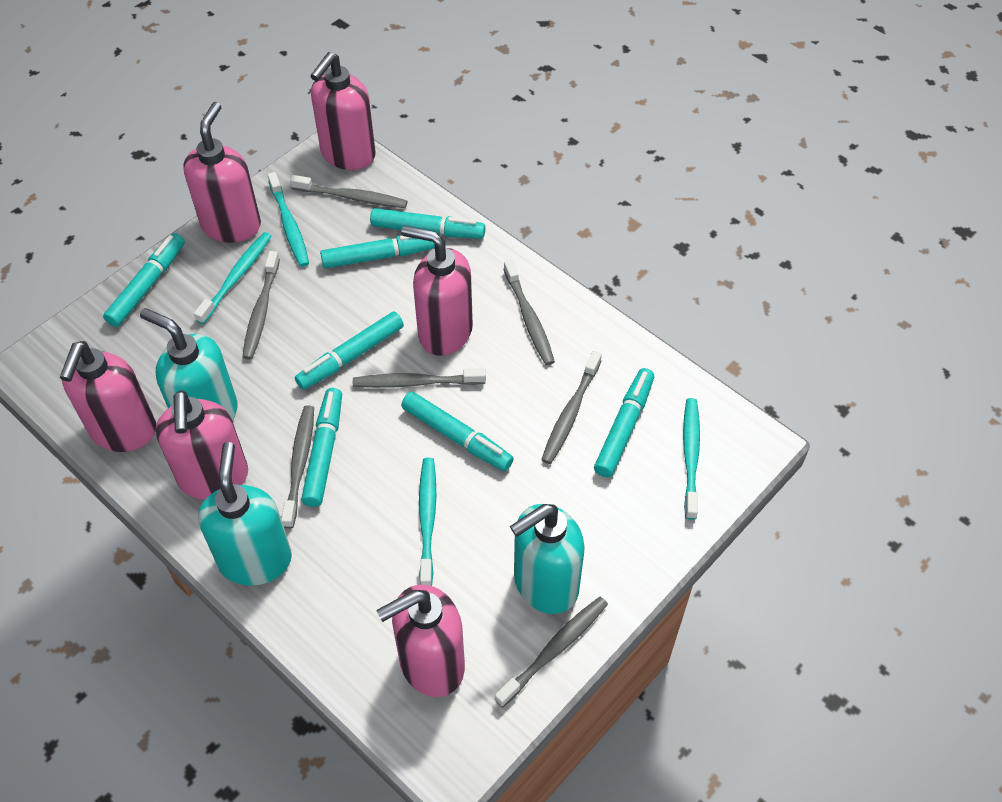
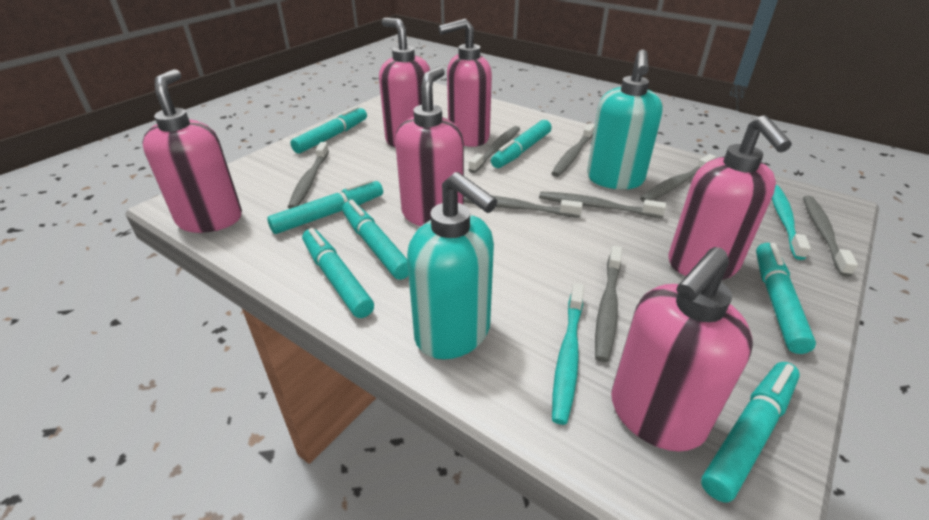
grey toothbrush: [242,251,280,360] [281,405,314,528] [290,175,408,208] [353,368,486,388] [495,597,608,707] [503,260,555,365] [541,351,602,464] = 7 -> [288,142,329,209] [464,196,583,218] [468,126,520,173] [539,191,666,218] [551,123,595,177] [595,246,622,362] [640,154,716,202] [803,196,858,277] = 8
turquoise soap dispenser: [140,308,237,421] [198,442,292,586] [510,504,584,614] = 3 -> [407,172,497,359] [587,49,663,189] = 2
turquoise toothbrush: [194,232,272,324] [268,172,309,267] [419,458,436,586] [683,398,700,520] = 4 -> [552,283,584,425] [772,185,811,260] = 2

